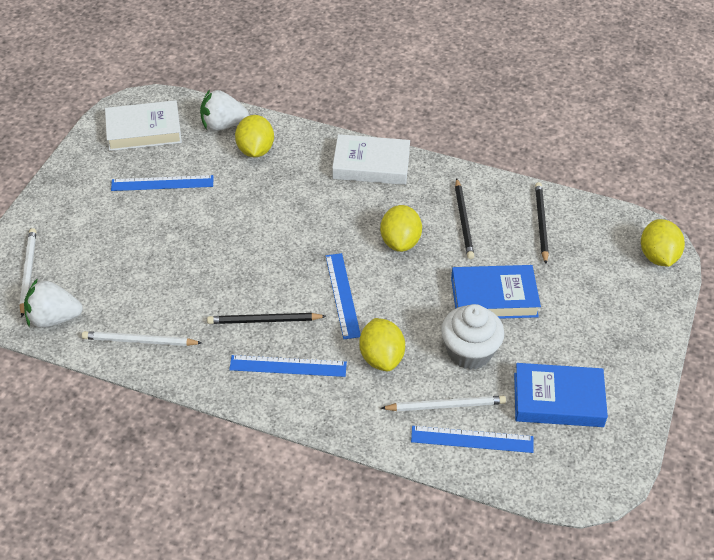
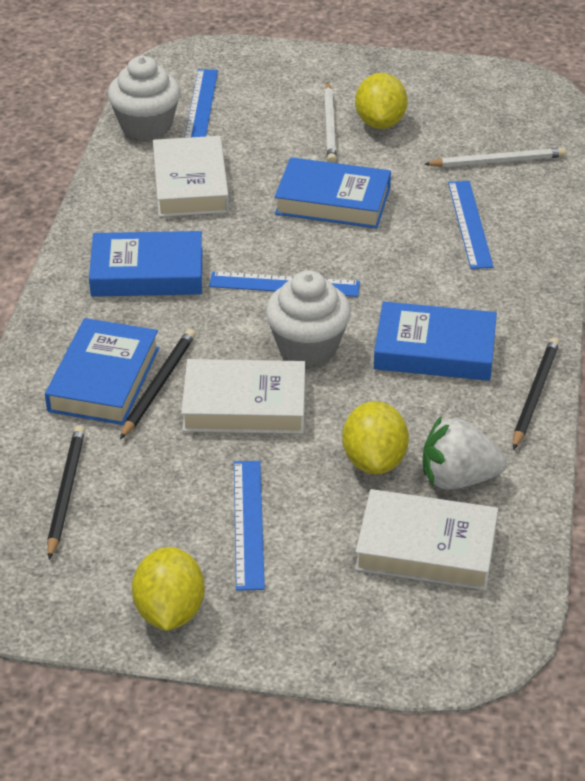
blue book: [451,265,541,319] [514,363,608,427] = 2 -> [45,318,159,425] [89,231,202,297] [275,157,391,229] [374,301,497,381] = 4
white book: [105,100,182,151] [332,134,410,185] = 2 -> [153,136,229,217] [181,359,305,434] [355,489,498,590] = 3
white cupcake: [441,304,504,370] = 1 -> [108,56,180,140] [265,270,351,366] = 2
white pencil: [19,228,36,317] [82,331,202,346] [381,396,506,411] = 3 -> [324,82,337,163] [424,148,566,167] = 2
white strawberry: [24,278,83,328] [200,90,249,131] = 2 -> [423,415,507,489] = 1
yellow lemon: [235,115,274,157] [359,318,405,371] [380,205,422,252] [641,219,685,267] = 4 -> [132,547,205,631] [342,401,409,474] [355,73,408,129] = 3

